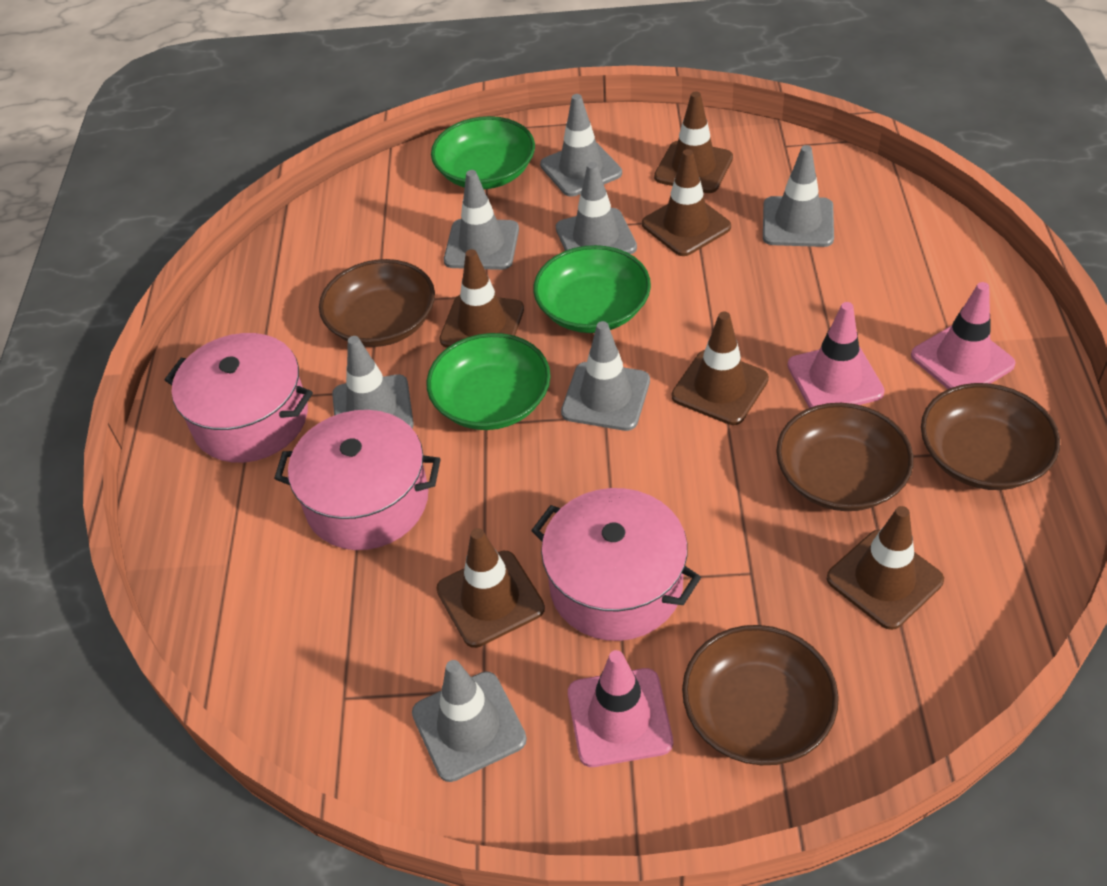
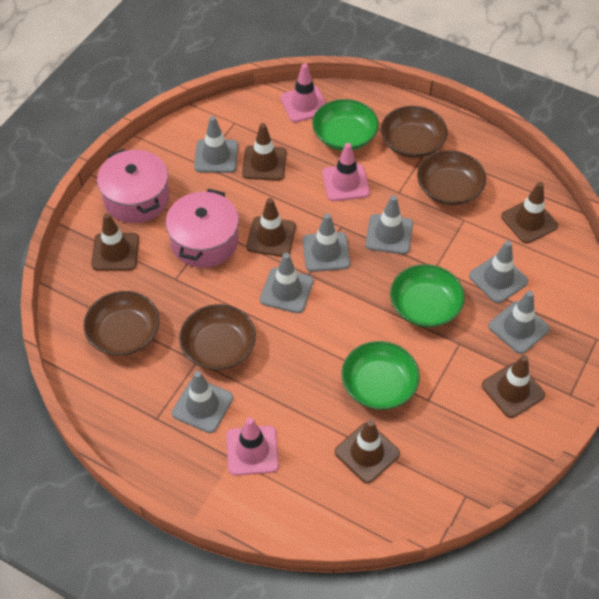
pink pot: [165,333,313,463] [274,410,440,550] [531,488,701,641] = 3 -> [97,149,170,223] [166,189,239,268] = 2

